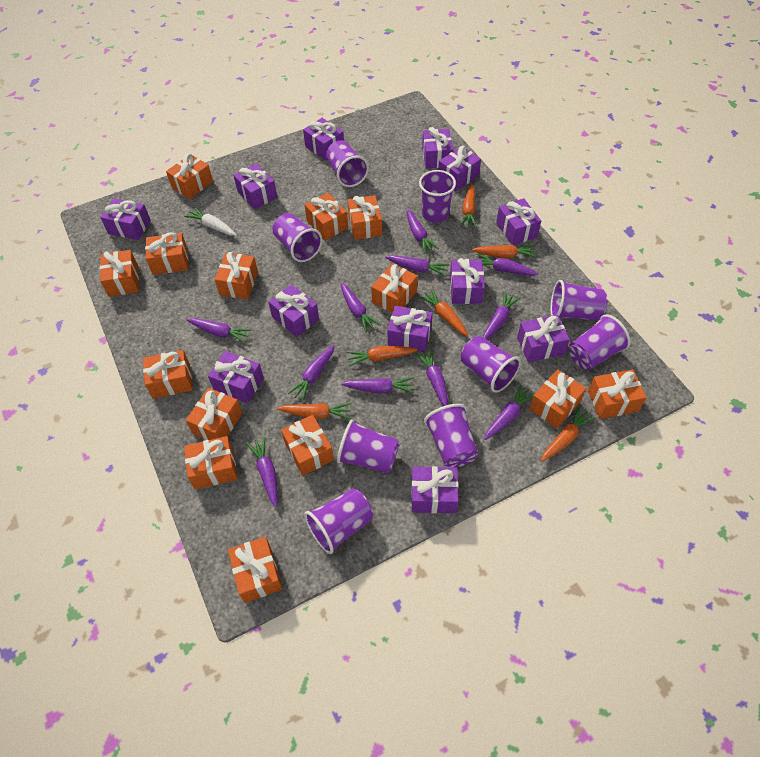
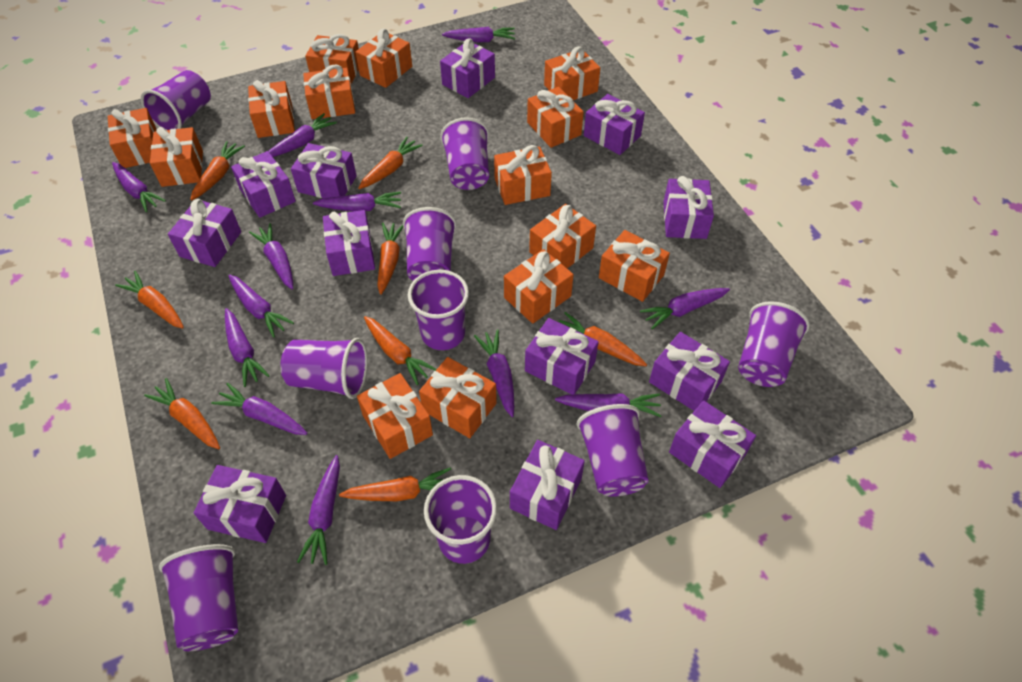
orange carrot: [277,403,352,419] [346,346,418,367] [419,289,468,336] [460,184,477,228] [472,245,537,258] [541,406,595,462] = 6 -> [115,271,184,329] [144,378,220,449] [190,141,245,201] [339,467,451,501] [358,137,423,189] [364,316,437,385] [377,223,403,295] [559,312,647,366] = 8
purple carrot: [186,318,252,343] [246,437,278,507] [287,345,335,401] [340,283,380,332] [341,377,414,393] [385,255,450,277] [406,209,439,254] [415,348,448,406] [474,253,538,276] [483,291,521,340] [484,385,534,440] = 11 -> [112,162,166,212] [211,383,307,435] [225,308,270,387] [228,275,294,338] [249,223,293,290] [268,113,337,157] [297,455,340,565] [313,192,401,211] [442,27,515,42] [474,330,514,417] [555,393,662,417] [640,288,730,329] = 12
white carrot: [184,207,237,236] = 1 -> none = 0

